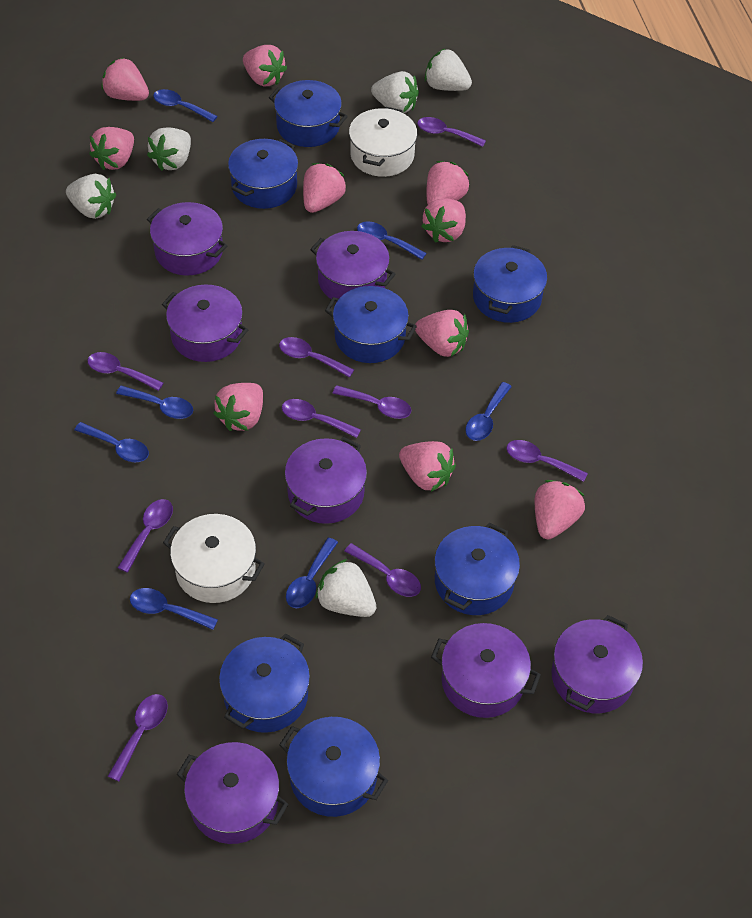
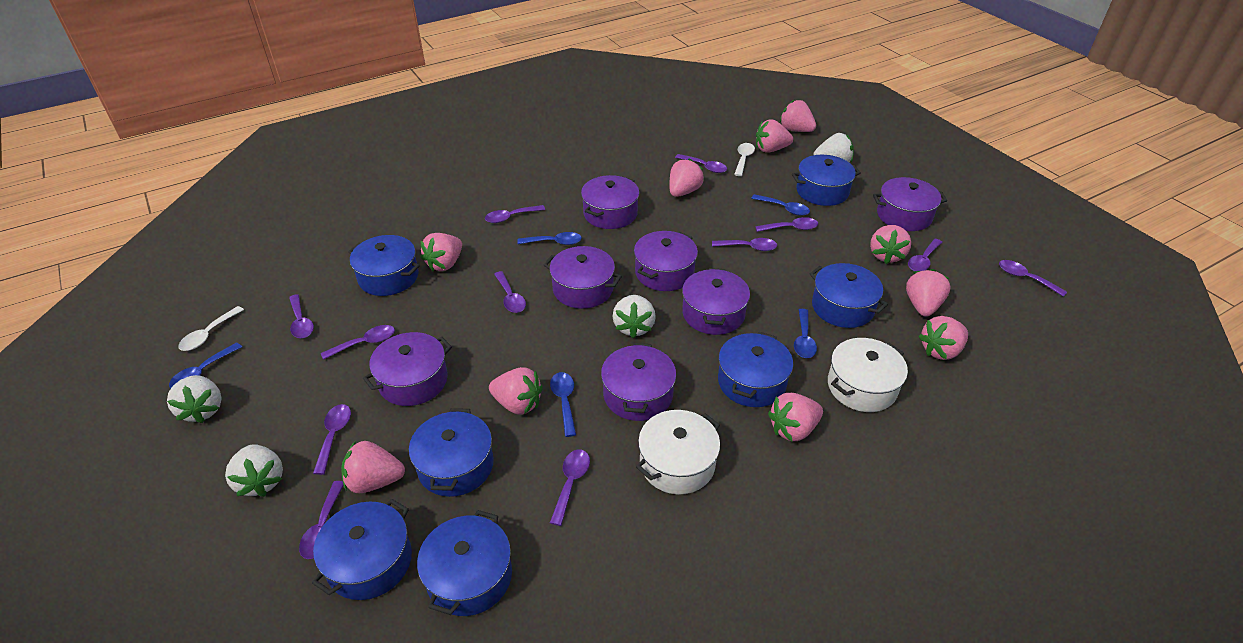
blue spoon: [75,422,149,462] [116,386,193,419] [130,588,218,630] [153,89,218,122] [286,538,338,608] [357,221,427,260] [465,382,512,441] = 7 -> [169,342,242,388] [517,232,582,245] [550,372,576,437] [751,194,810,216] [794,309,817,358] = 5
purple spoon: [87,352,164,391] [108,694,168,782] [118,499,173,573] [279,337,354,377] [282,399,361,438] [332,385,411,419] [344,543,421,597] [417,117,486,147] [506,440,588,482] = 9 -> [289,294,314,338] [299,481,344,559] [313,404,351,475] [321,325,395,360] [485,205,545,223] [494,271,526,313] [550,450,590,526] [675,154,727,173] [712,238,777,251] [755,217,818,232] [908,239,942,271] [999,260,1067,297] = 12
white spoon: none = 0 -> [178,306,244,351] [734,143,755,176] = 2
white strawberry: [66,174,116,219] [147,128,191,171] [316,559,377,617] [371,71,419,113] [425,49,472,91] = 5 -> [167,375,222,423] [225,444,283,497] [613,295,656,339] [813,133,854,162] = 4

